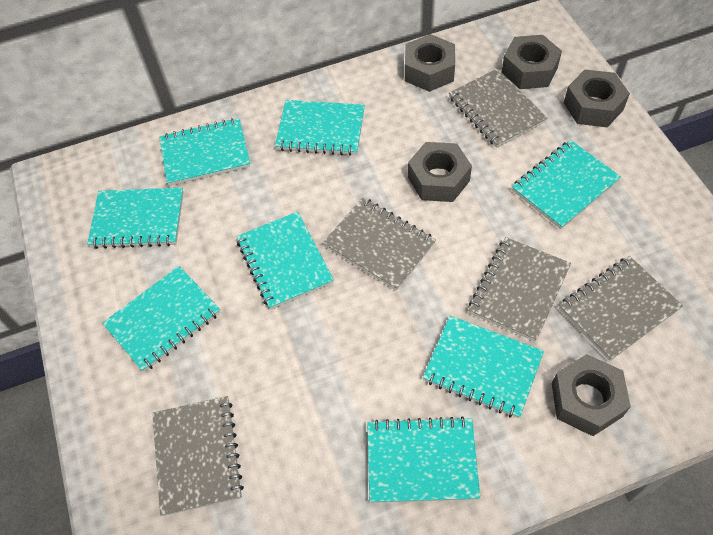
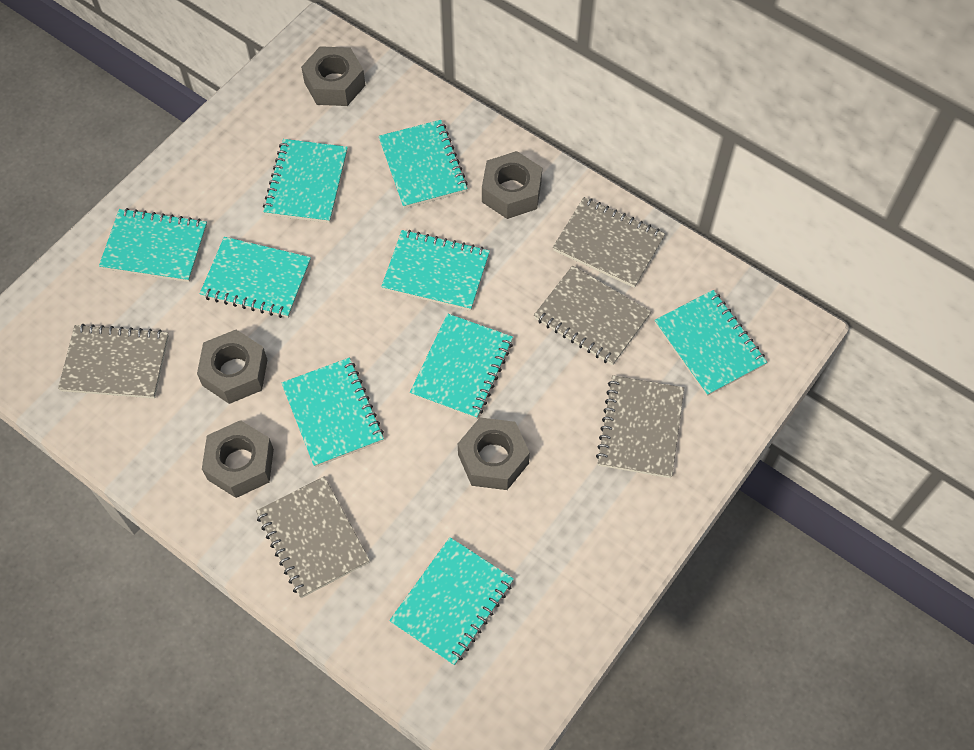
turquoise notebook: [87,188,184,249] [103,266,221,372] [159,118,250,186] [236,211,334,310] [275,100,365,156] [367,416,480,503] [423,316,544,418] [512,140,621,229] = 8 -> [99,208,207,282] [200,237,311,318] [263,139,348,223] [282,358,384,467] [379,120,468,209] [381,230,490,311] [389,537,514,665] [410,314,513,419] [655,290,767,396] = 9

